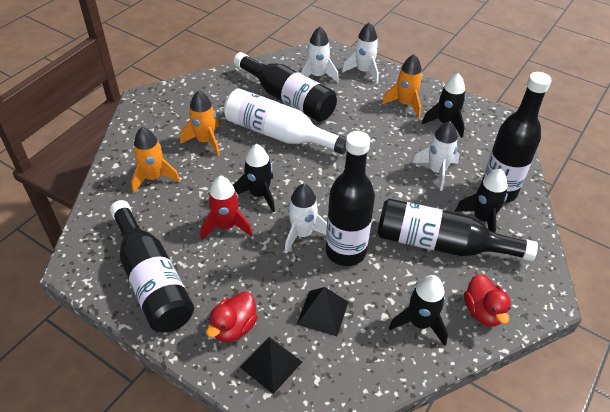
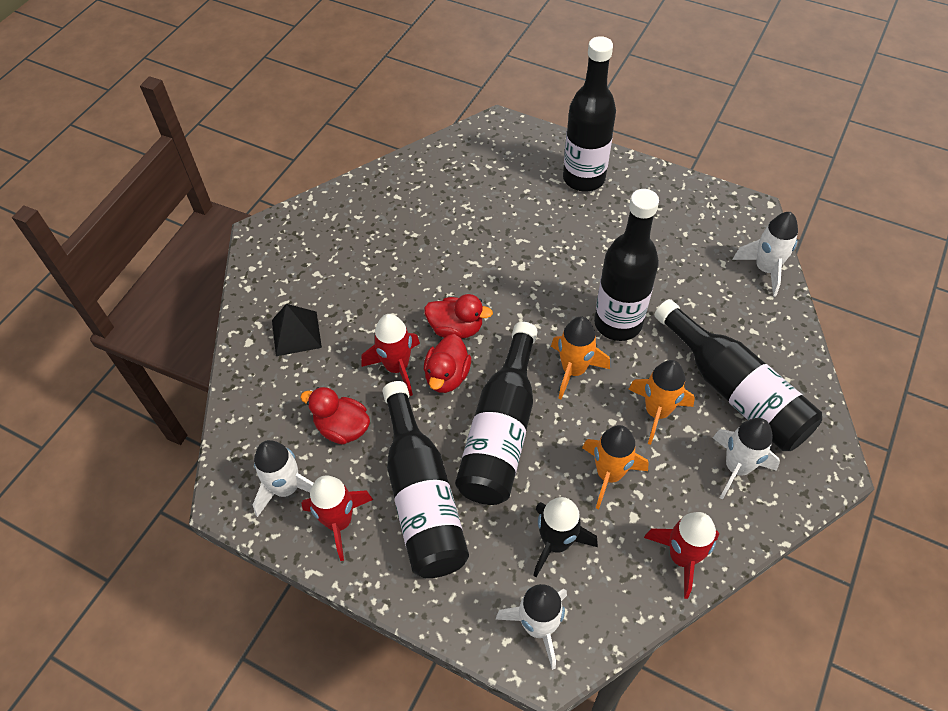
black pyramid: [240,337,302,394] [297,287,348,336] = 2 -> [272,304,322,356] = 1
black rocket: [233,144,275,212] [389,275,448,346] [422,73,466,138] [455,169,508,233] = 4 -> [533,497,598,577] = 1
red duck: [206,292,257,342] [464,274,511,327] = 2 -> [300,387,370,445] [424,294,493,339] [424,334,471,393] = 3
red rocket: [201,176,253,240] = 1 -> [301,475,373,561] [361,314,420,396] [644,512,719,599] = 3
white bottle: [224,88,346,154] = 1 -> none = 0

